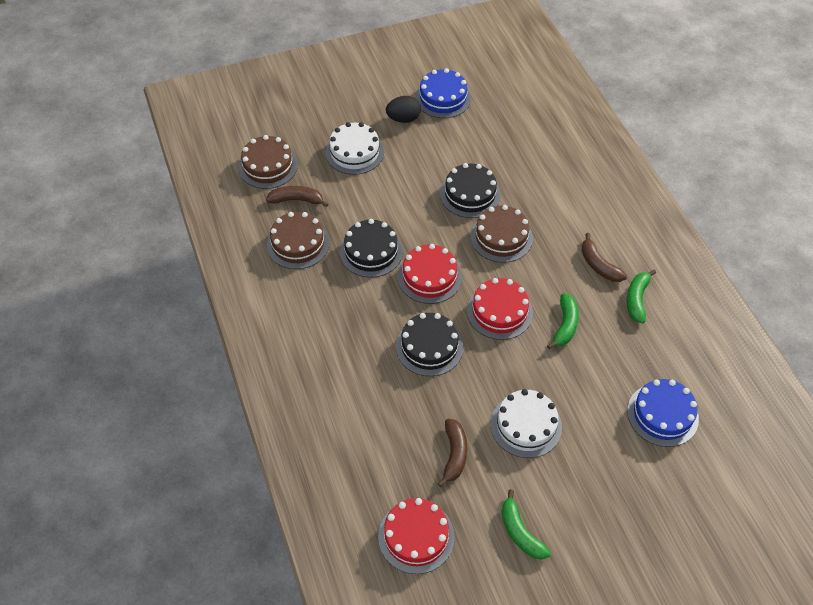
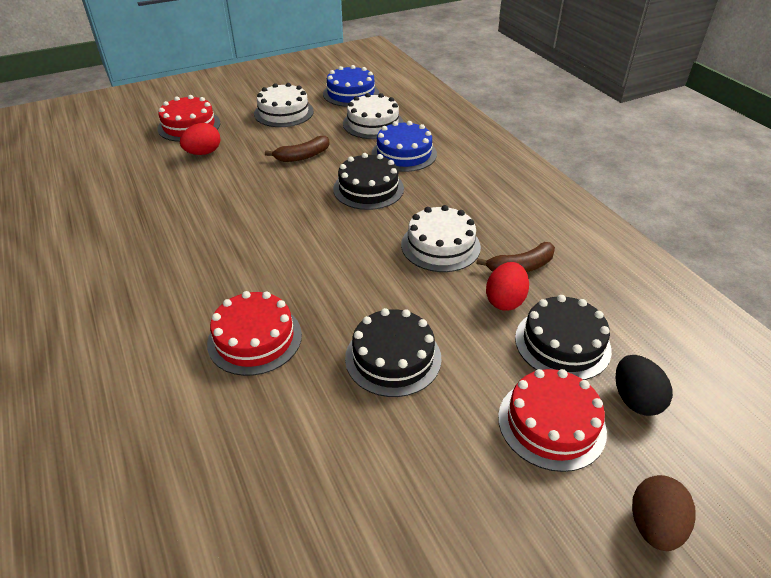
brown banana: [266,186,328,207] [437,419,467,487] [582,233,627,282] = 3 -> [265,136,330,162] [476,242,555,272] = 2
brown cake: [238,135,298,189] [267,212,330,269] [470,205,533,263] = 3 -> none = 0
brown egg: none = 0 -> [632,475,696,551] = 1
green banana: [501,489,551,560] [547,293,579,349] [626,270,656,323] = 3 -> none = 0
red egg: none = 0 -> [180,123,220,155] [486,262,529,311] = 2
white cake: [326,122,384,175] [491,389,562,458] = 2 -> [254,83,314,127] [343,93,404,139] [401,205,481,272] = 3

